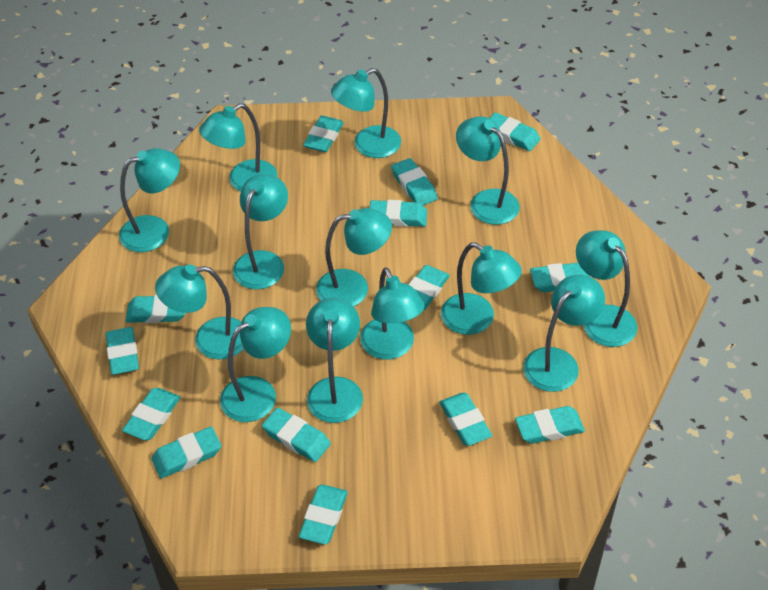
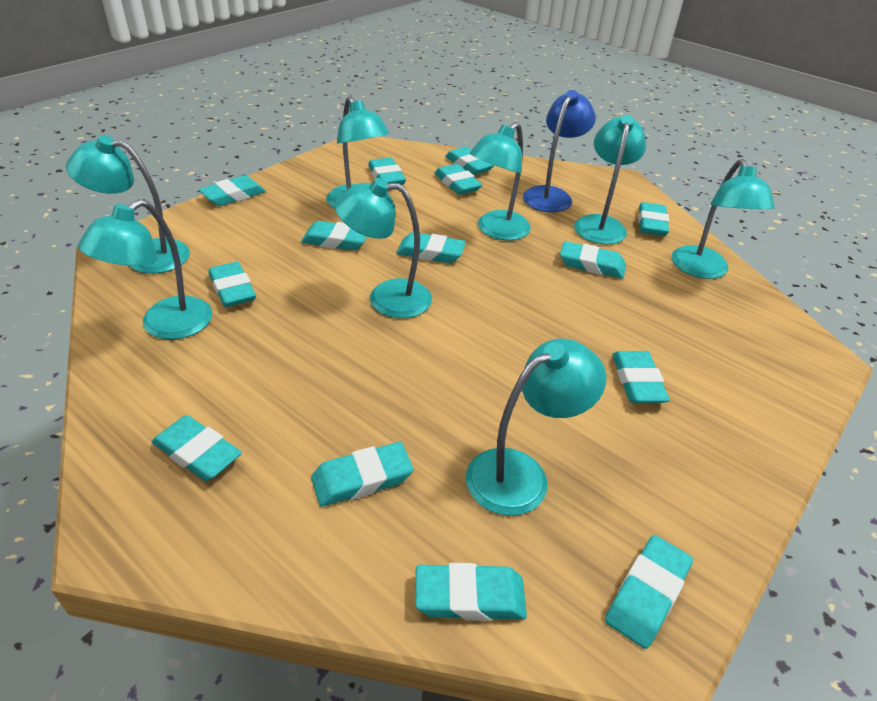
blue lamp: none = 0 -> [523,90,596,212] = 1
turquoise lamp: [119,148,180,252] [155,265,244,360] [199,103,277,192] [220,307,291,422] [233,174,288,289] [306,298,363,423] [316,208,392,307] [331,68,401,158] [360,267,424,360] [441,242,522,335] [456,116,520,225] [523,275,605,392] [576,230,637,347] = 13 -> [66,135,190,274] [78,199,212,339] [326,96,390,209] [335,178,432,318] [466,339,606,516] [470,122,531,240] [574,115,646,244] [672,159,775,279] = 8

